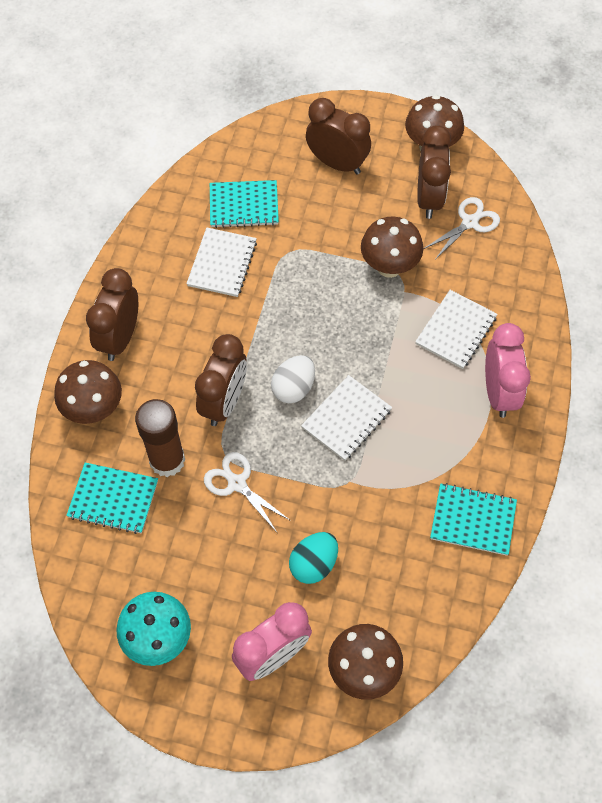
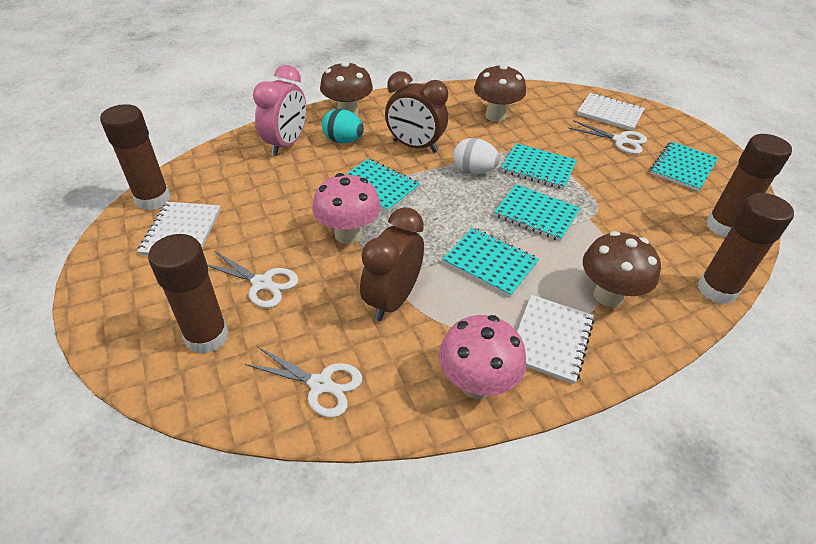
brown clock: [86,268,138,361] [195,334,247,426] [306,98,371,175] [417,125,451,219] = 4 -> [360,207,424,322] [385,71,448,153] = 2
brown glue stick: [135,399,185,477] = 1 -> [100,104,171,211] [148,234,229,354] [698,193,794,304] [706,134,792,237] = 4
brown mushroom: [54,360,122,424] [328,624,403,700] [361,217,423,278] [405,95,464,151] = 4 -> [320,61,373,116] [474,64,526,122] [583,231,661,307] = 3
pink clock: [232,602,312,681] [485,323,531,418] = 2 -> [253,65,306,156] = 1
pink mushroom: none = 0 -> [312,173,381,244] [439,315,526,399] = 2
turquoise mushroom: [117,592,191,666] = 1 -> none = 0
turquoise notebook: [66,462,158,534] [210,180,279,228] [430,483,517,556] = 3 -> [345,159,420,213] [442,228,539,297] [494,184,580,241] [501,143,577,190] [650,141,718,192] = 5
white scissors: [204,452,291,532] [423,197,500,261] = 2 -> [207,251,299,308] [245,346,362,418] [568,120,647,154] = 3

